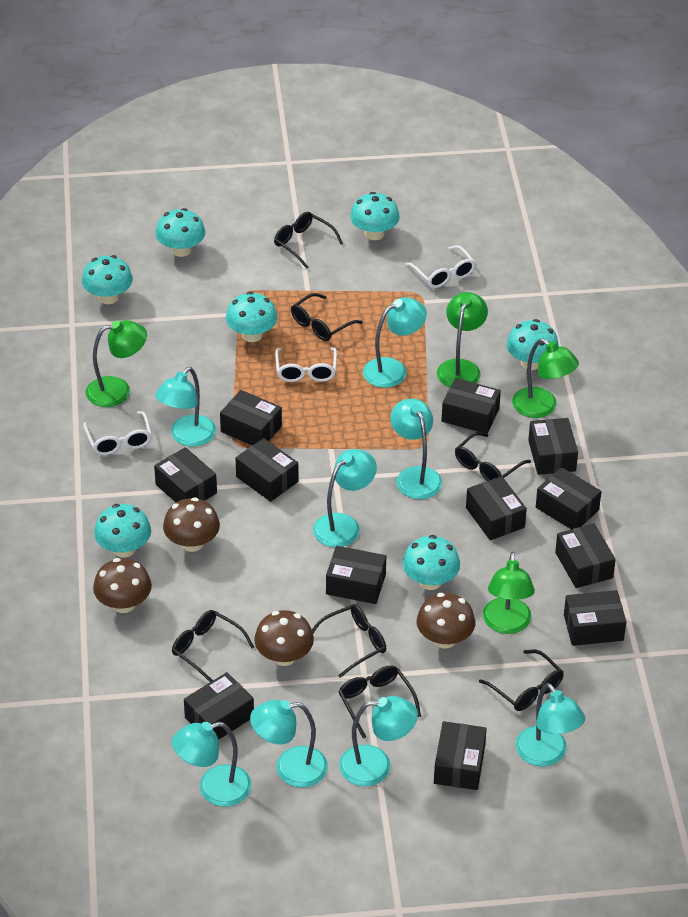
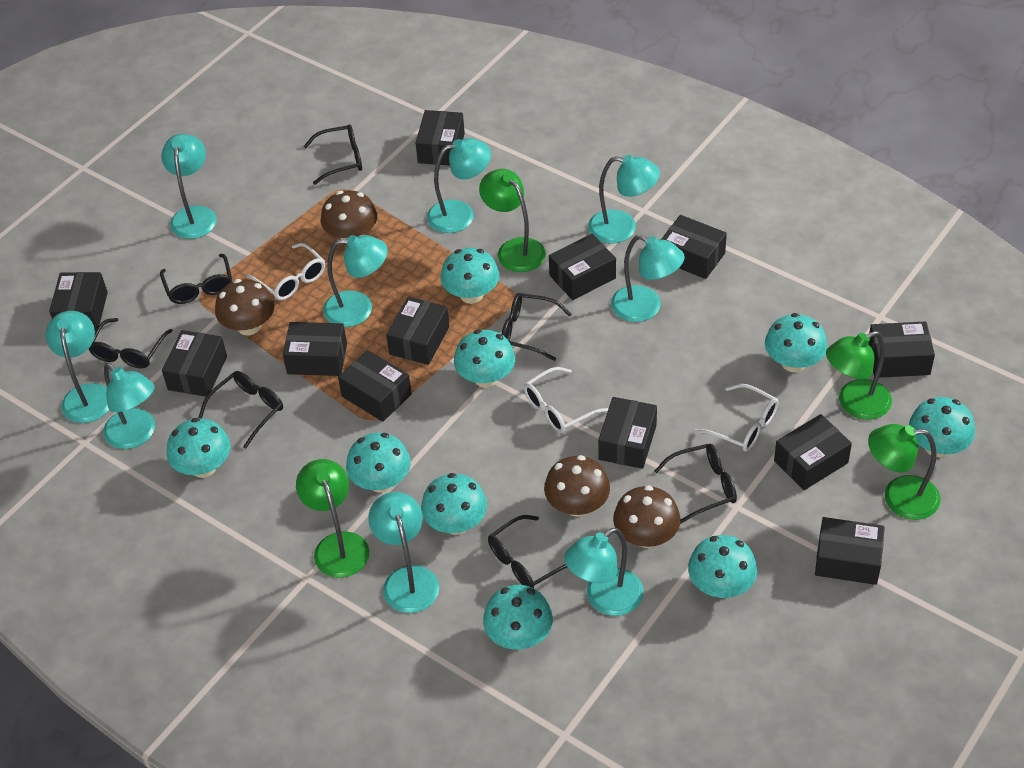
turquoise lamp: [155,367,216,447] [172,722,252,807] [250,700,328,787] [313,449,377,547] [339,696,418,786] [363,297,427,388] [390,399,442,499] [515,683,585,767] = 8 -> [45,311,109,423] [103,363,155,449] [161,134,217,239] [323,235,388,327] [368,492,439,613] [427,138,491,233] [564,527,644,616] [588,155,660,244] [611,235,685,322] = 9
turquoise mushroom: [82,255,133,304] [94,504,151,558] [156,208,205,257] [226,292,278,342] [350,192,400,240] [403,535,460,590] [506,319,559,370] = 7 -> [167,418,231,478] [346,433,411,493] [421,473,487,535] [440,248,499,304] [454,329,515,388] [483,585,553,650] [688,535,757,598] [765,313,827,372] [909,397,975,457] = 9

